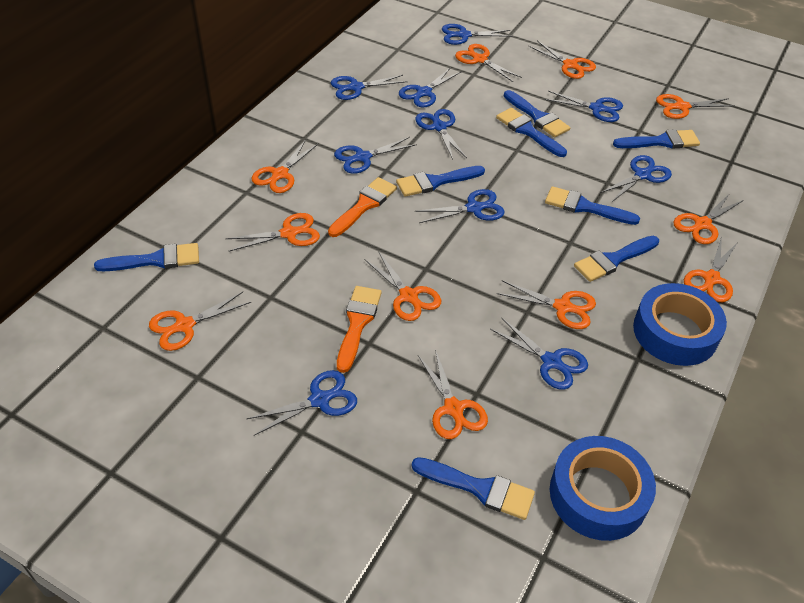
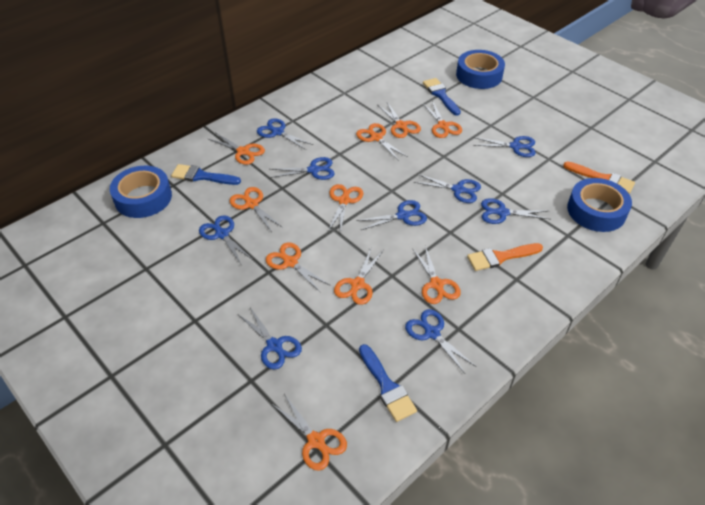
blue brush: [94,243,199,271] [396,166,485,197] [412,457,535,520] [496,108,567,157] [504,90,570,137] [545,186,640,225] [574,236,659,282] [613,129,700,149] = 8 -> [171,164,241,185] [359,344,417,422] [423,78,461,116] = 3
blue scissors: [247,370,357,435] [331,75,408,100] [334,137,417,174] [399,67,461,107] [415,189,505,223] [416,109,467,160] [442,24,512,45] [490,318,588,390] [545,91,623,122] [600,155,672,202] = 10 -> [199,215,252,264] [239,306,302,369] [257,118,313,150] [270,157,335,180] [357,200,427,230] [405,309,475,374] [413,174,481,203] [473,136,536,157] [481,198,550,224] = 9
blue tape: [550,436,656,541] [633,283,727,366] = 2 -> [110,166,172,218] [456,50,505,89] [567,178,632,232] = 3
orange scissors: [149,292,251,351] [225,213,320,252] [252,140,318,193] [364,252,441,321] [418,349,488,439] [455,44,522,82] [497,280,596,329] [528,41,596,79] [656,94,734,119] [673,193,744,244] [684,237,738,302] = 11 -> [208,132,265,165] [230,187,283,232] [266,242,331,293] [271,394,347,471] [328,184,363,233] [334,248,384,305] [356,123,408,161] [378,102,421,138] [413,246,461,304] [422,101,462,138] = 10

